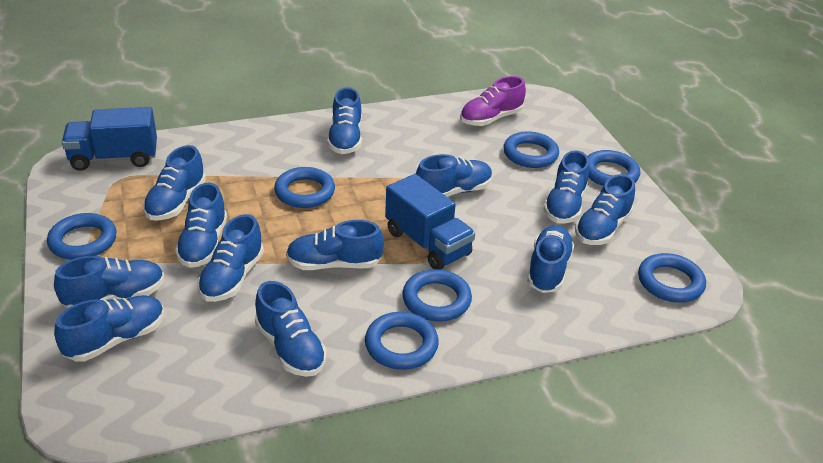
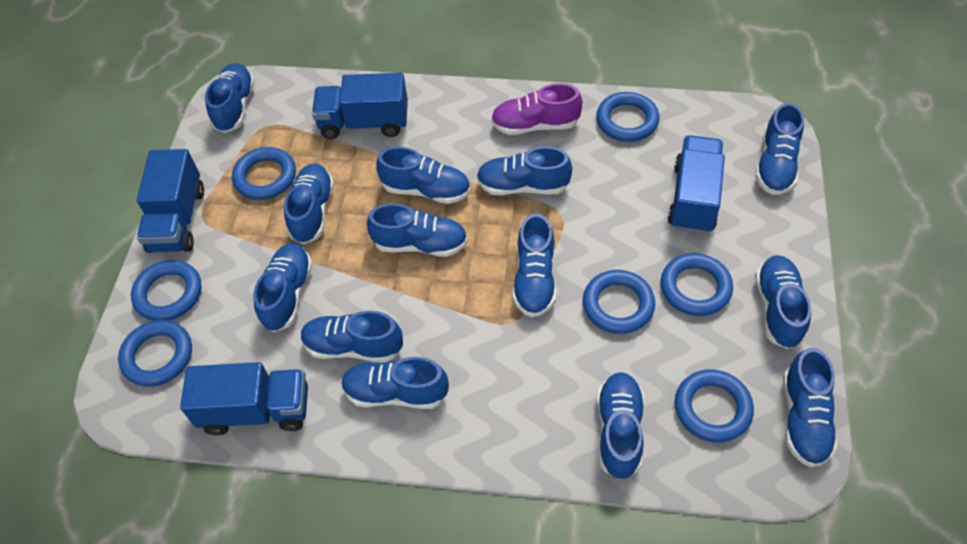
blue shoe: [54,256,165,308] [54,295,164,362] [143,145,206,221] [175,182,227,268] [197,214,264,302] [255,281,327,377] [286,220,384,270] [327,87,362,154] [416,154,493,197] [527,225,574,293] [543,150,589,224] [575,174,635,245] = 12 -> [205,63,255,133] [253,243,313,332] [284,163,334,244] [301,311,403,362] [341,357,449,409] [367,203,468,257] [376,147,470,204] [476,146,572,195] [513,213,556,317] [597,372,644,480] [755,103,804,195] [755,255,811,349] [783,348,838,468] = 13
blue truck: [62,107,157,171] [385,174,475,270] = 2 -> [137,149,204,253] [180,362,308,435] [312,73,408,139] [668,135,725,234] = 4

